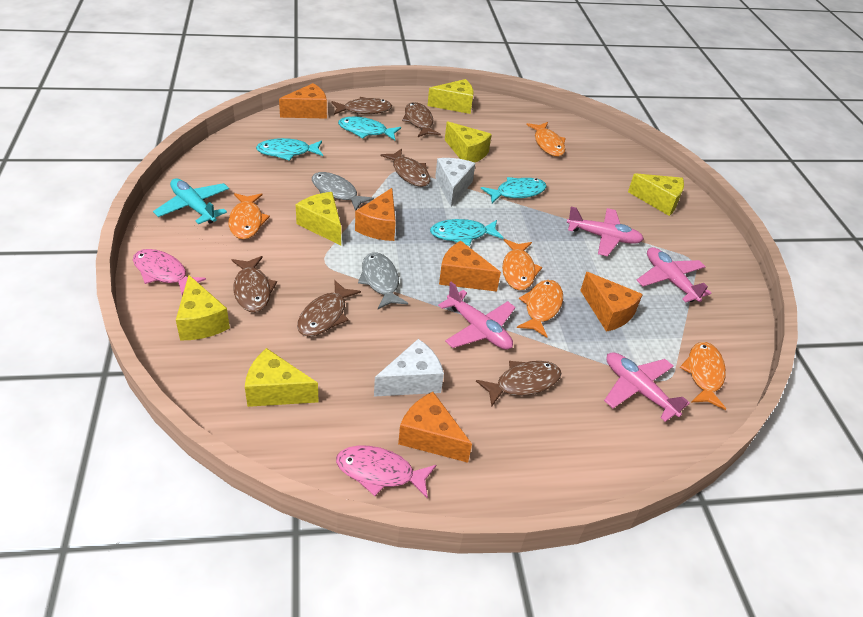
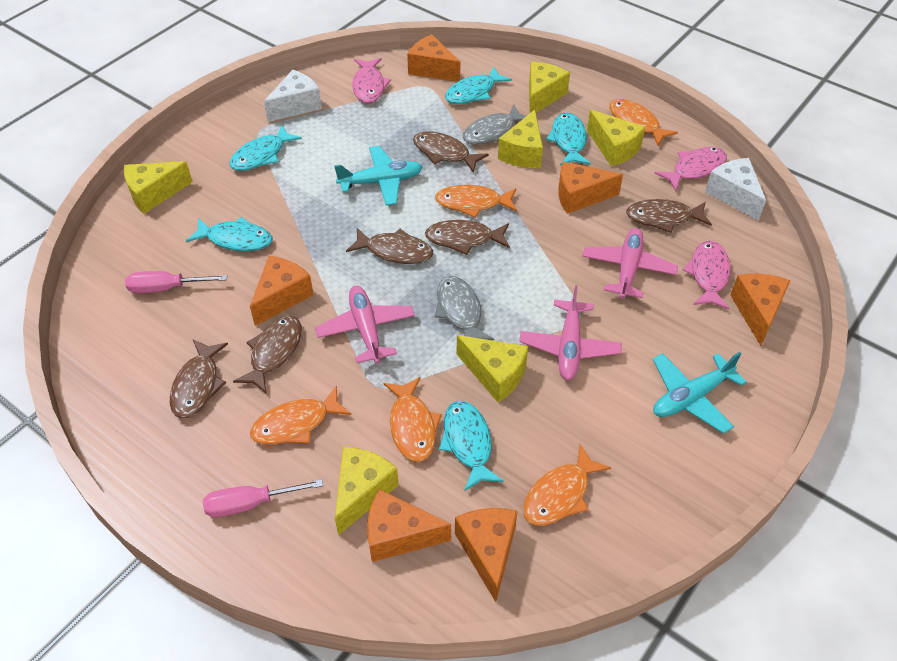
orange cheese: [279,83,327,119] [355,188,396,241] [398,392,472,463] [439,241,501,292] [580,272,643,332] = 5 -> [250,256,314,326] [367,489,451,562] [407,34,460,82] [455,508,517,602] [558,162,623,214] [730,274,791,346] = 6
pink fish: [133,249,206,296] [336,446,436,499] = 2 -> [352,58,391,103] [655,147,727,191] [683,241,731,310] = 3
pink plane: [438,282,515,350] [567,207,644,257] [604,352,690,422] [637,247,711,302] = 4 -> [315,286,415,364] [519,285,622,380] [582,228,678,299] = 3
pink screwdriver: none = 0 -> [125,271,227,293] [203,479,323,517] = 2
turquoise fish: [256,138,323,161] [338,117,401,140] [430,219,503,246] [481,177,547,203] = 4 -> [186,217,272,251] [229,125,302,171] [439,401,504,491] [445,66,512,104] [546,113,591,166] = 5
turquoise plane: [153,178,229,224] = 1 -> [334,146,423,206] [653,352,747,434] = 2

